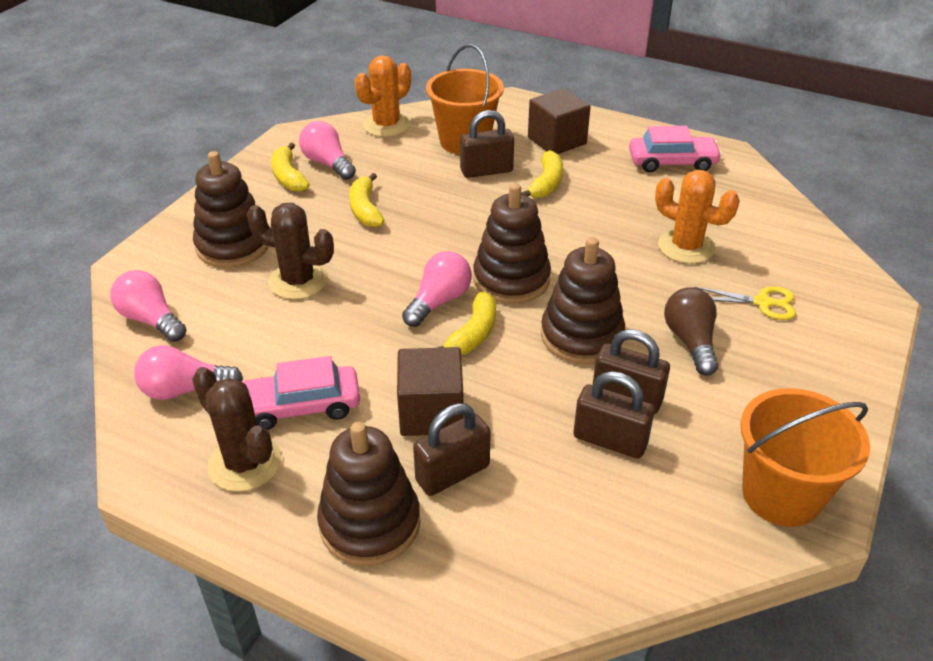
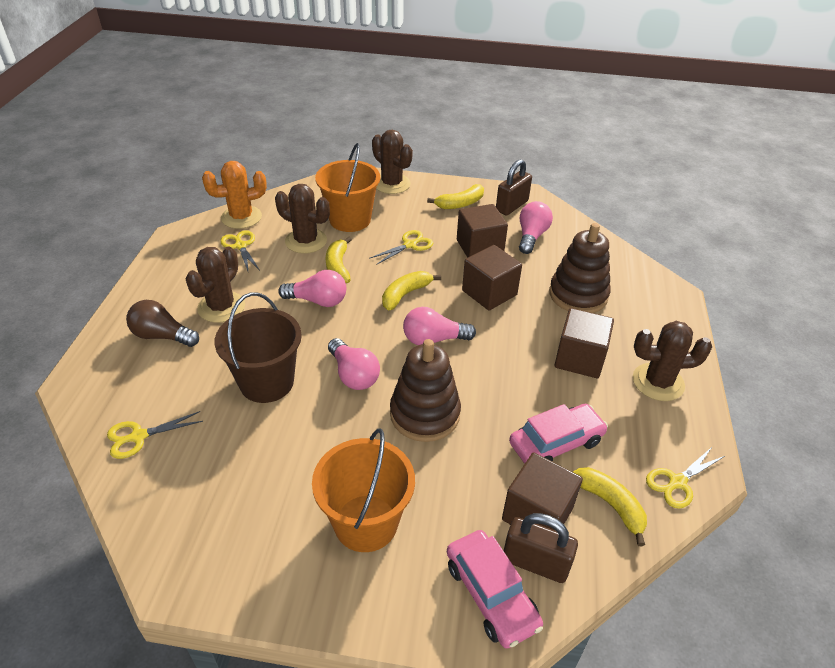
brown bucket: none = 0 -> [214,292,302,403] = 1
brown cactus: [192,367,282,492] [247,203,334,300] = 2 -> [186,247,245,323] [275,184,330,254] [372,130,413,194] [633,321,712,401] = 4
brown cube: [397,347,464,436] [528,88,591,154] = 2 -> [457,204,508,258] [462,245,522,310] [502,452,583,530] [554,308,614,378] = 4
brown padlock: [413,403,491,496] [460,110,514,178] [573,371,655,458] [593,329,670,414] = 4 -> [496,159,532,215] [504,513,578,583] = 2
brown stacking toy: [193,151,269,268] [317,422,420,566] [473,183,551,304] [541,237,625,364] = 4 -> [390,339,461,442] [549,223,611,313] = 2
orange cactus: [355,55,411,137] [655,170,740,264] = 2 -> [202,161,267,229] = 1
yellow scissors: [695,286,796,320] = 1 -> [107,411,203,459] [220,230,259,271] [369,230,433,265] [646,446,725,509] = 4

